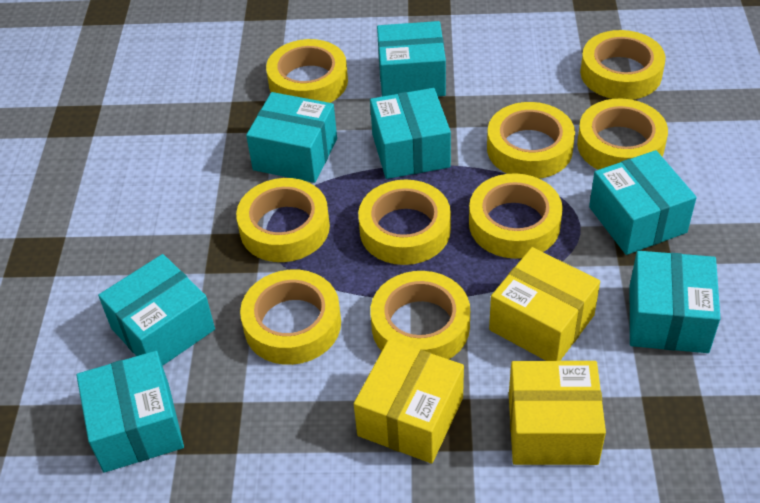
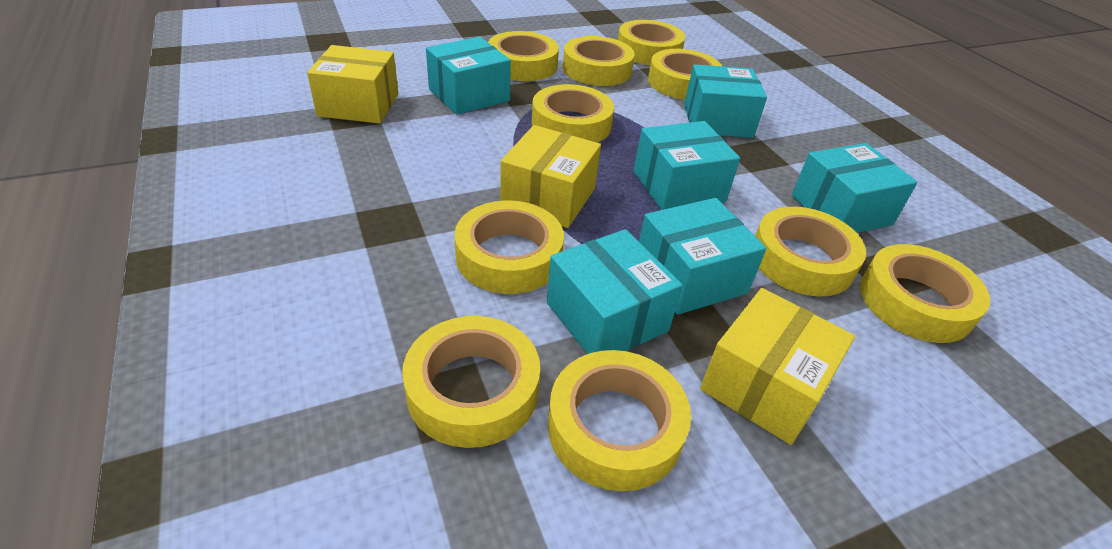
turquoise box: [76,351,184,473] [98,254,215,366] [246,92,337,183] [370,88,451,179] [377,21,446,97] [589,150,697,255] [630,251,721,353] = 7 -> [426,37,511,115] [547,229,683,354] [634,121,740,210] [639,198,766,315] [684,64,767,138] [792,143,918,233] = 6
yellow tape: [236,178,330,262] [240,270,341,365] [266,39,348,103] [358,180,451,265] [371,271,470,359] [469,173,563,259] [487,102,575,179] [577,98,668,170] [580,30,665,100] = 9 -> [402,316,540,448] [454,200,564,294] [488,31,559,81] [532,84,614,143] [548,350,691,491] [563,36,635,86] [618,20,685,65] [648,49,722,100] [755,207,866,296] [860,244,990,343] = 10

